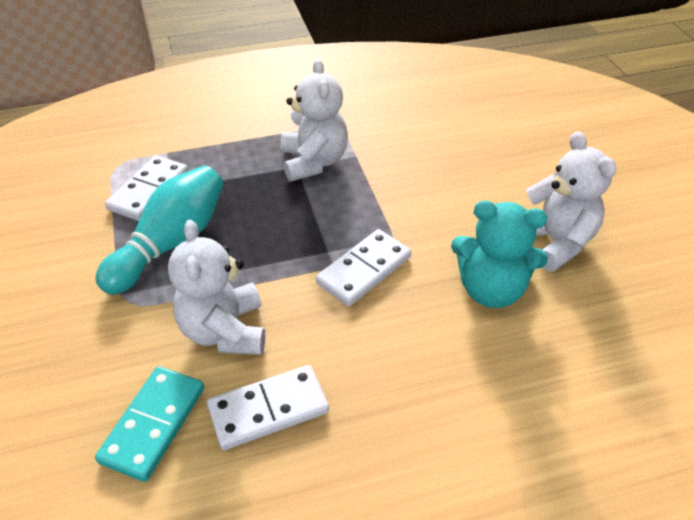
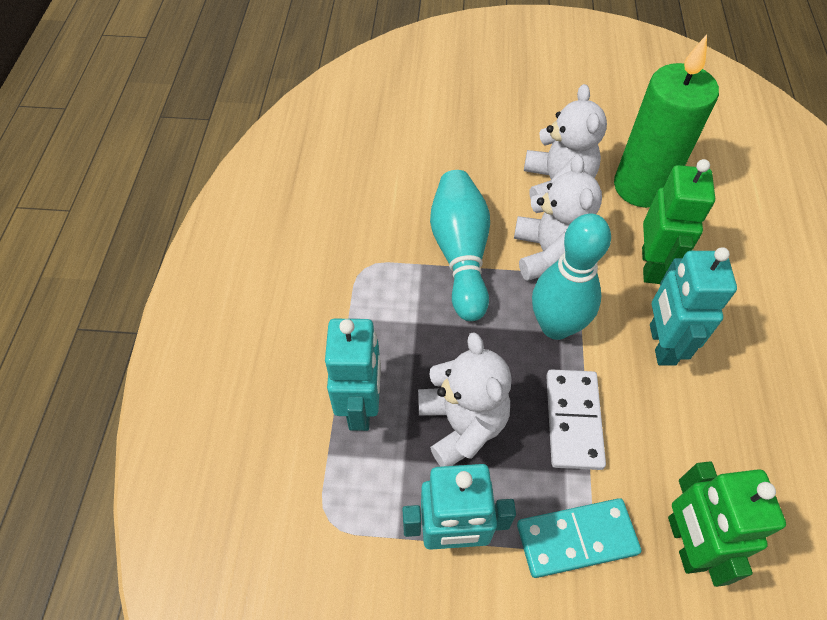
green candle: none = 0 -> [614,35,719,208] = 1
green robot: none = 0 -> [642,159,715,284] [668,461,786,587] = 2
turquoise bowling pin: [95,165,224,295] = 1 -> [430,170,490,321] [532,214,611,340] = 2
turquoise robot: none = 0 -> [325,319,381,431] [402,464,516,550] [650,247,737,366] = 3
turquoise teddy bear: [451,201,548,308] = 1 -> none = 0
white domino: [105,155,189,221] [207,365,329,450] [316,229,411,306] = 3 -> [546,370,606,470] = 1

